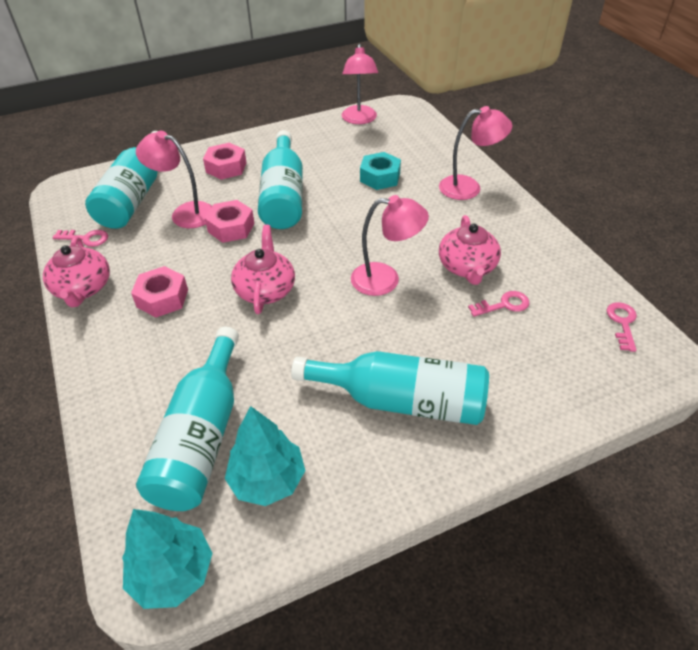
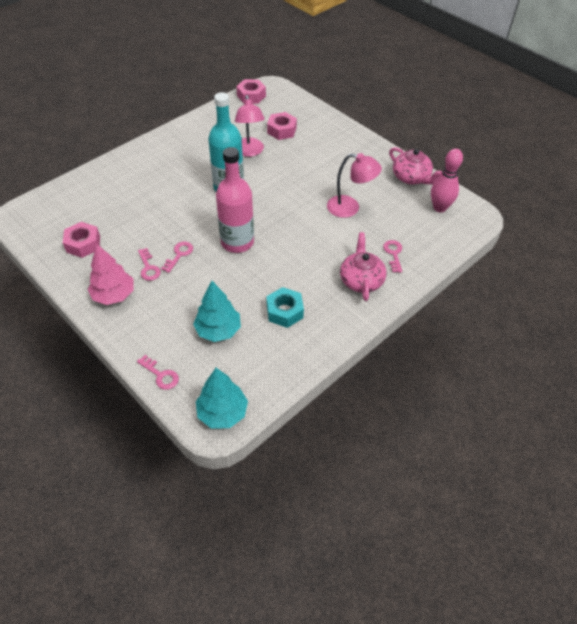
pink bottle: none = 0 -> [216,147,254,253] = 1
pink bowling pin: none = 0 -> [431,148,463,212] = 1
pink key: [52,230,108,247] [468,291,529,317] [606,302,637,352] = 3 -> [137,355,179,390] [138,248,161,281] [161,241,193,273] [383,240,402,273] = 4
pink lamp: [136,131,212,228] [342,44,378,124] [351,195,429,296] [439,106,513,200] = 4 -> [235,95,264,157] [327,153,382,218] = 2
pink teapot: [43,236,110,307] [231,225,295,314] [439,215,501,285] = 3 -> [340,232,386,301] [389,147,442,185] = 2
pink tree: none = 0 -> [88,243,134,305] = 1
turquoise bottle: [85,131,158,229] [136,326,239,511] [258,130,303,229] [291,351,489,425] = 4 -> [208,92,244,191] = 1

